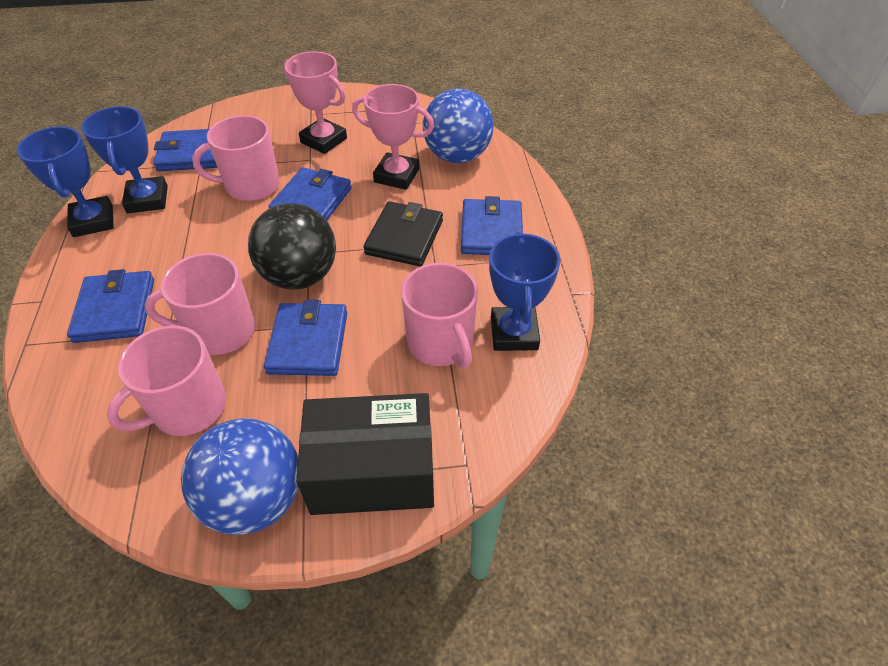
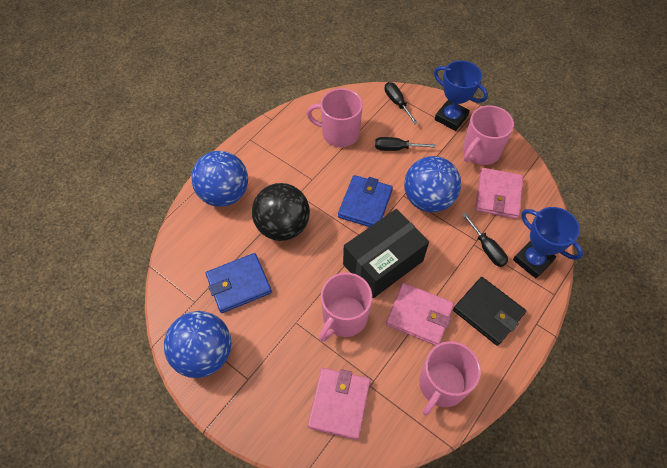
black screwdriver: none = 0 -> [375,137,436,151] [384,82,418,124] [462,213,508,267] = 3
blue ball: [181,418,298,535] [423,89,494,163] = 2 -> [164,311,231,378] [191,151,248,207] [404,156,461,212] = 3
blue trophy: [17,127,114,237] [81,106,168,213] [489,231,560,351] = 3 -> [434,60,488,131] [513,207,583,278] = 2
blue wallet: [67,269,154,343] [153,129,217,171] [264,300,347,376] [268,167,352,221] [461,196,523,255] = 5 -> [205,253,272,313] [338,175,393,227] = 2
pink trophy: [283,51,347,154] [352,84,434,190] = 2 -> none = 0
pink wallet: none = 0 -> [308,368,370,440] [386,283,454,346] [475,168,523,219] = 3

